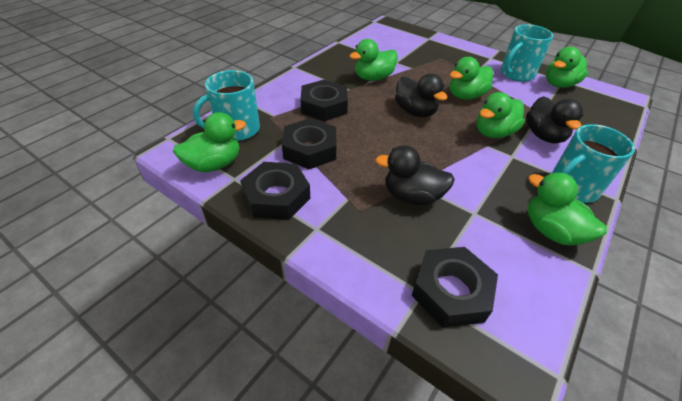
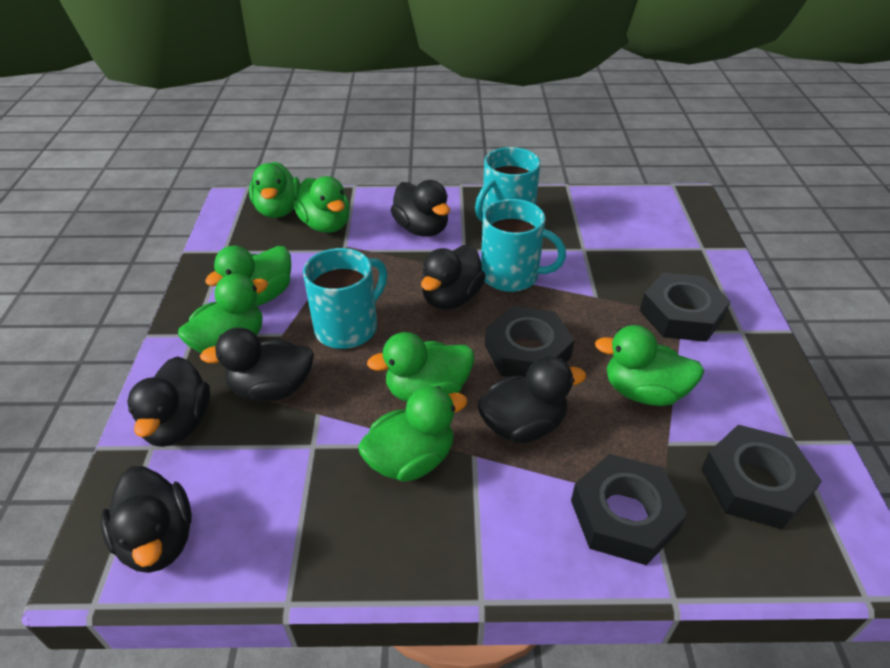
black duck: [375,145,455,206] [395,74,448,117] [526,96,584,144] = 3 -> [101,466,192,573] [127,356,210,447] [200,328,314,401] [391,180,450,237] [421,245,486,310] [477,356,586,443] = 6
green duck: [173,112,246,172] [349,39,398,81] [450,57,493,100] [476,92,525,138] [528,173,607,245] [546,47,588,88] = 6 -> [178,273,268,353] [205,246,291,306] [249,162,300,218] [294,176,350,233] [358,386,468,482] [367,332,474,402] [595,325,704,406] = 7

